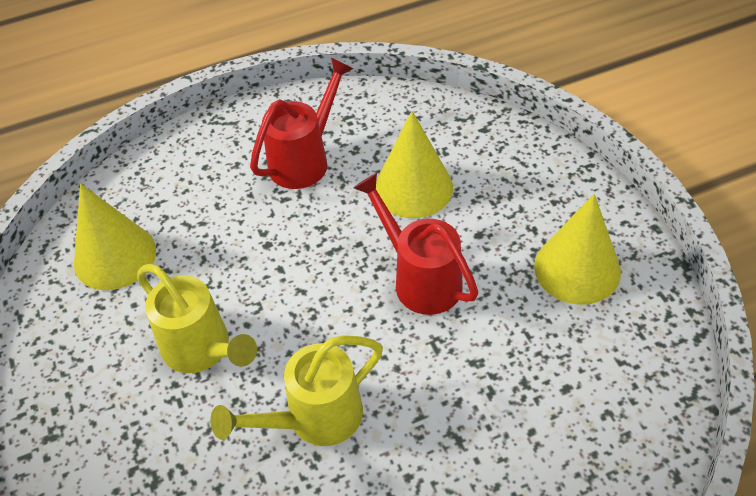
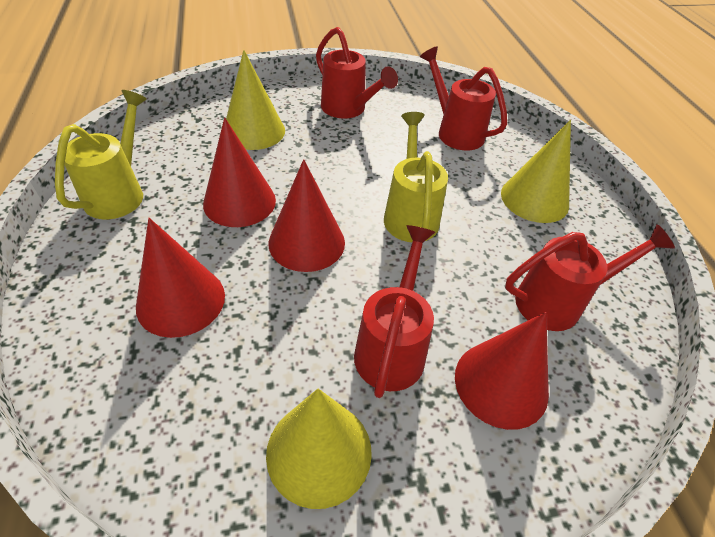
red cone: none = 0 -> [136,218,225,338] [203,118,276,227] [268,159,345,272] [455,312,549,430] = 4
red watering can: [250,57,354,189] [354,173,478,315] = 2 -> [316,27,398,119] [354,225,435,398] [420,46,507,150] [505,224,675,331] = 4

